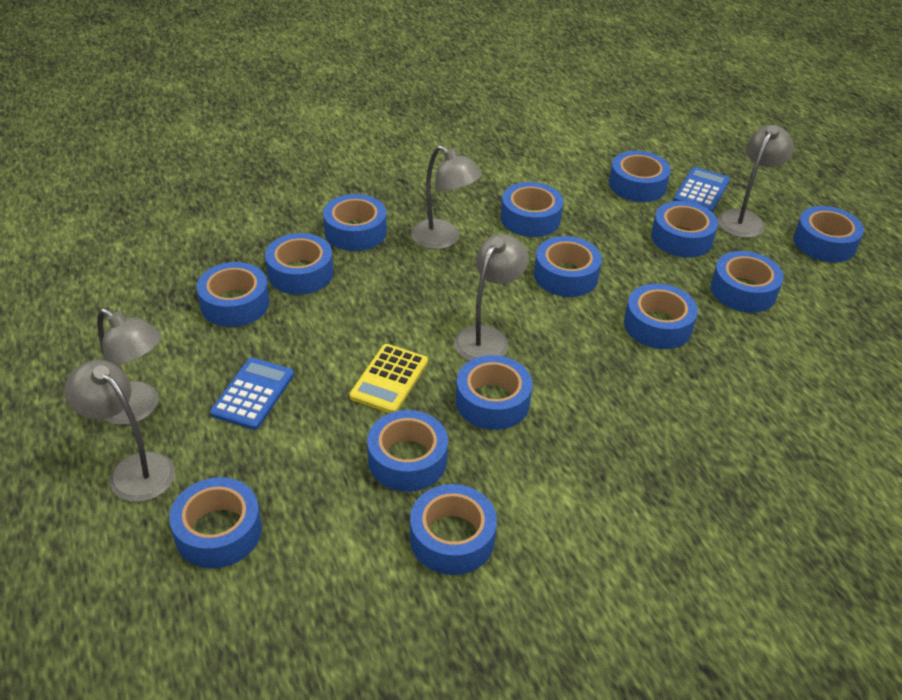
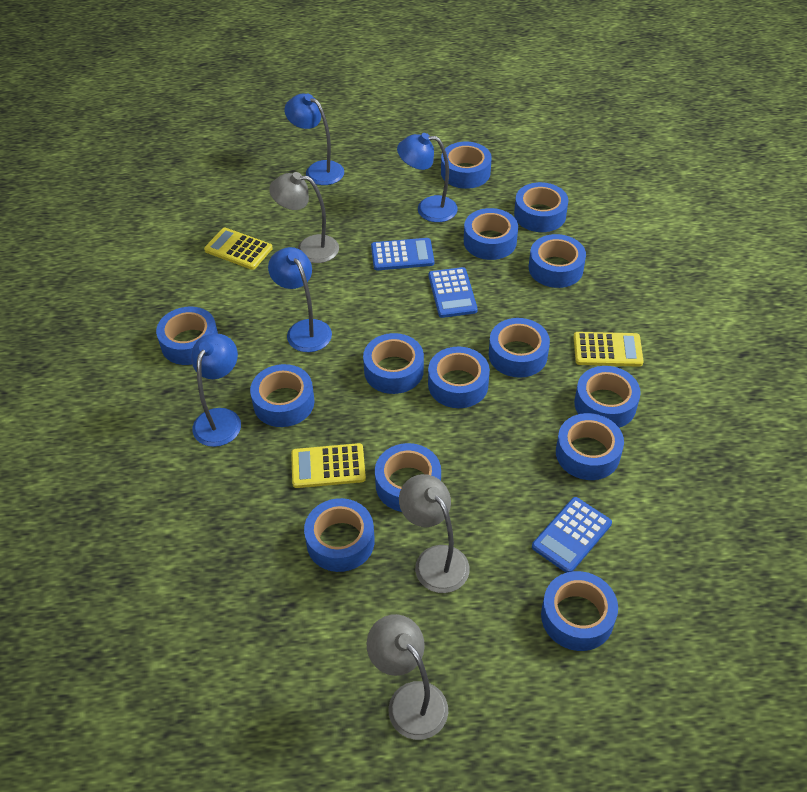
blue calculator: [210,358,294,430] [673,167,730,212] = 2 -> [371,238,434,270] [429,267,478,318] [532,497,612,573] = 3
blue lamp: none = 0 -> [191,334,241,447] [268,247,332,352] [284,94,344,185] [397,133,458,222] = 4
grey lamp: [64,360,175,502] [97,308,162,425] [411,145,482,249] [454,234,529,361] [718,125,794,238] = 5 -> [269,172,339,263] [367,614,448,740] [399,474,470,593] = 3
yellow calculator: [349,344,428,413] = 1 -> [204,228,273,270] [291,443,366,488] [574,332,643,367] = 3

